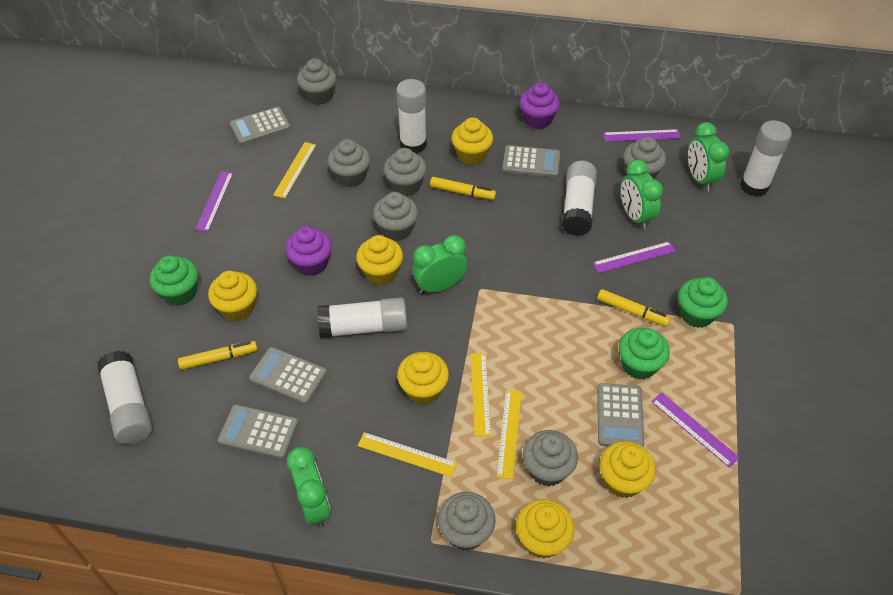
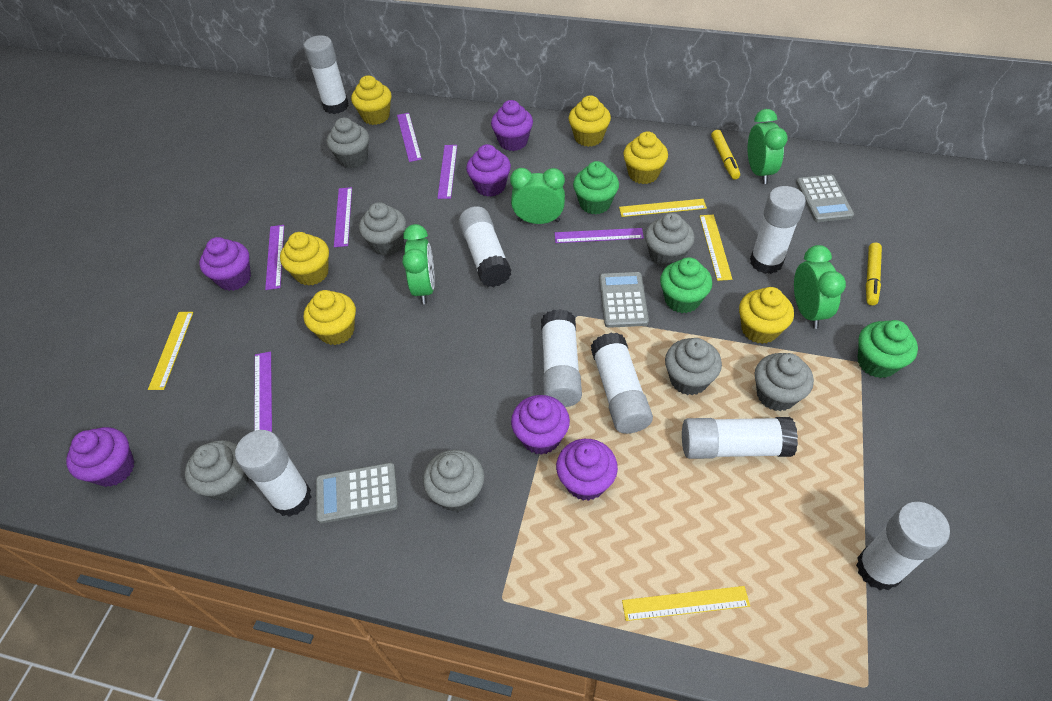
grey calculator: [218,405,298,459] [230,107,291,145] [249,347,327,404] [502,145,560,177] [597,383,644,447] = 5 -> [316,463,398,523] [599,272,649,328] [796,175,854,222] = 3
purple cupcake: [285,226,332,276] [520,82,560,129] = 2 -> [66,427,134,487] [200,237,251,291] [466,144,511,197] [491,100,533,151] [511,395,570,455] [556,439,618,501] = 6
purple ruler: [195,171,233,232] [593,241,676,273] [603,129,681,142] [651,392,740,468] = 4 -> [254,351,272,432] [265,225,284,290] [334,187,352,247] [397,113,422,162] [437,145,457,199] [555,228,644,243] = 6
white glue stick: [97,351,152,444] [317,297,407,338] [396,79,427,154] [562,161,597,236] [740,120,792,197] = 5 -> [235,430,311,517] [304,35,349,114] [459,206,511,287] [541,309,582,407] [591,333,653,434] [682,417,798,459] [750,186,806,274] [856,502,950,590] = 8
yellow marker: [178,341,258,370] [430,177,496,200] [597,289,671,326] = 3 -> [711,130,740,179] [866,243,882,305] = 2

